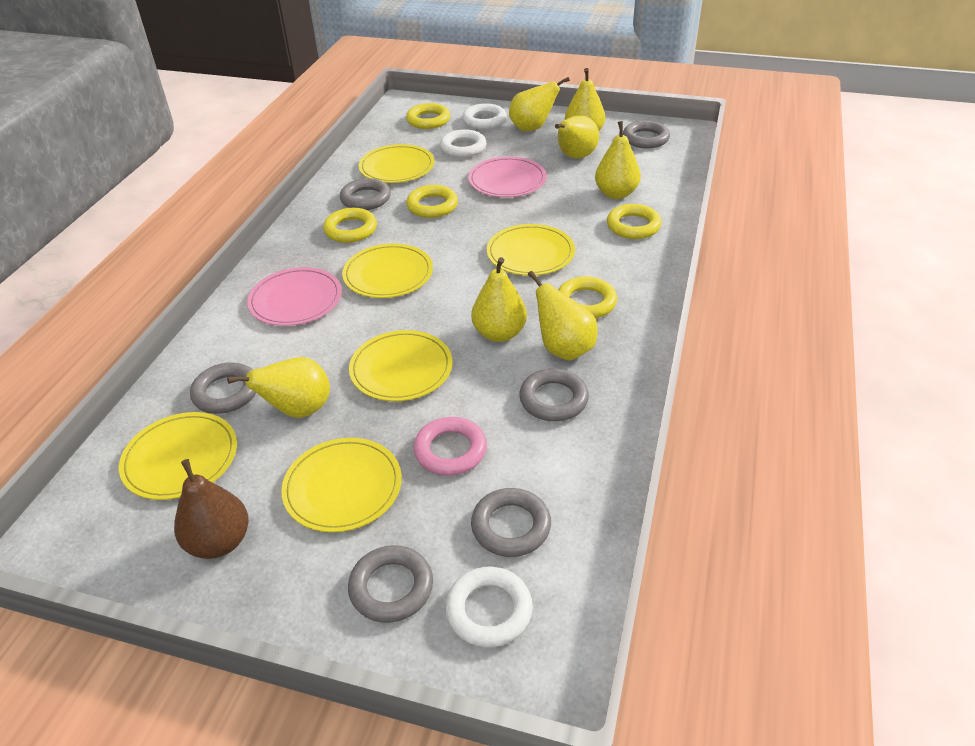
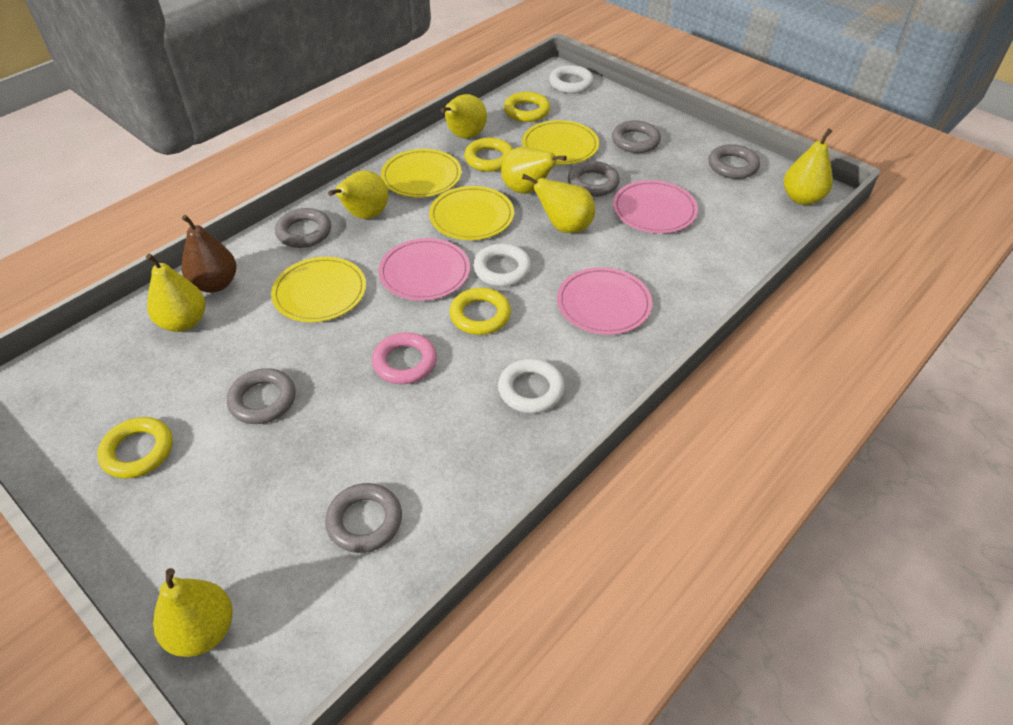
pink plate: [247,267,342,326] [468,157,547,197] = 2 -> [378,238,470,301] [557,267,652,335] [613,180,698,233] = 3
yellow plate: [119,412,237,500] [281,438,402,532] [342,244,433,298] [349,330,453,401] [359,144,435,183] [487,224,575,276] = 6 -> [271,257,366,322] [381,149,462,198] [429,186,514,240] [522,120,599,165] = 4
yellow ring: [323,208,377,243] [406,103,450,129] [406,185,458,218] [558,276,617,318] [607,204,662,239] = 5 -> [97,417,173,479] [450,288,511,335] [464,138,513,172] [504,92,550,122] = 4

